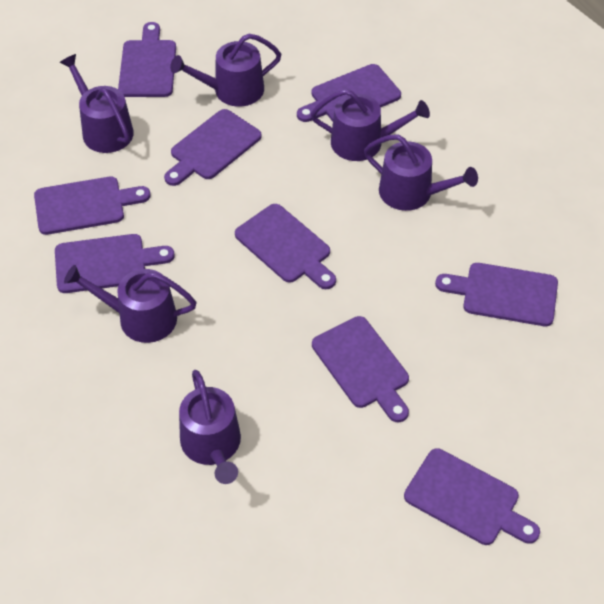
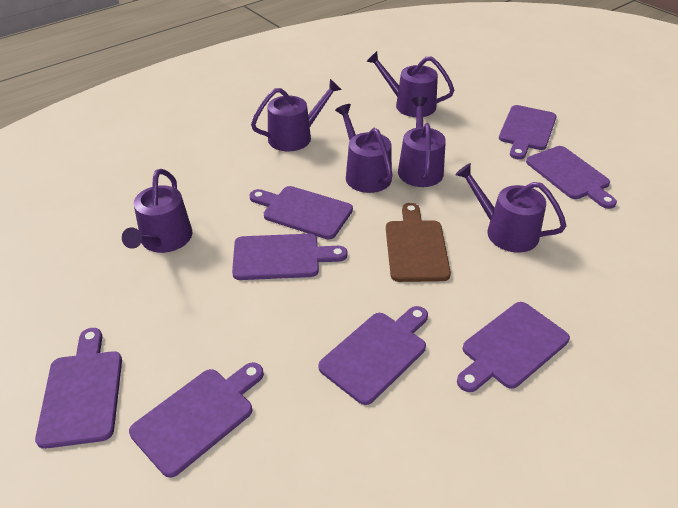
brown cutting board: none = 0 -> [386,203,451,282] = 1
purple cutting board: [34,177,150,235] [55,234,175,293] [118,22,176,97] [164,109,262,186] [235,204,336,289] [297,64,401,122] [312,316,409,422] [404,448,540,545] [435,263,558,326] = 9 -> [35,328,122,449] [129,362,264,478] [232,234,348,280] [250,186,353,239] [318,306,428,405] [457,302,570,392] [499,105,557,160] [526,146,617,209] = 8

